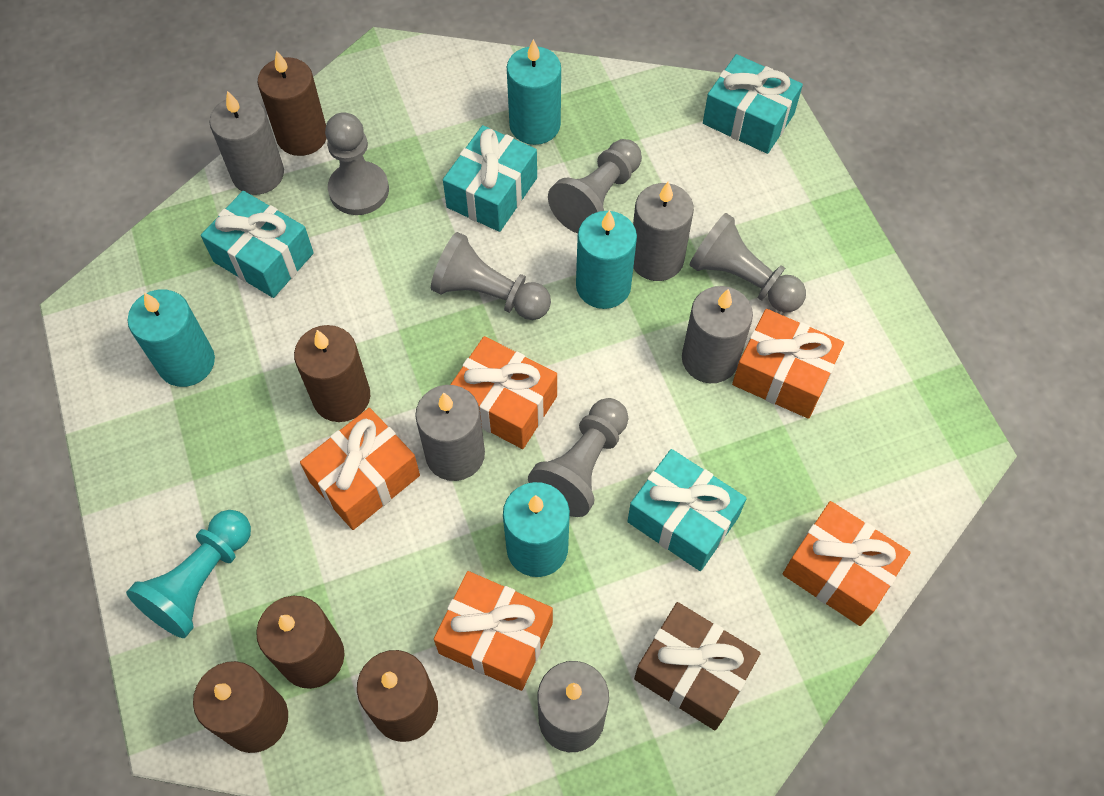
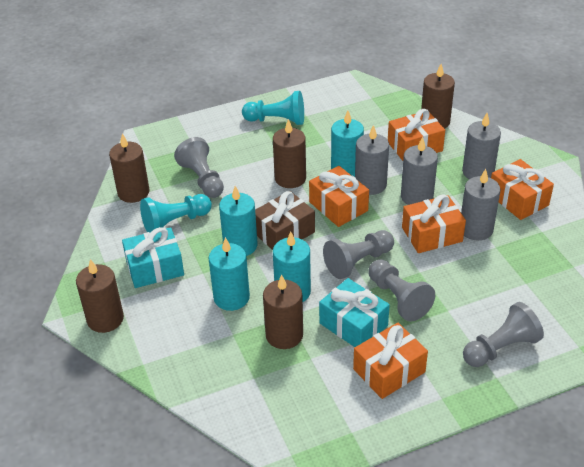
grey candle: [209,91,284,195] [415,385,485,481] [537,661,609,752] [633,181,694,281] [682,286,753,383] = 5 -> [355,125,389,195] [401,137,438,205] [461,169,501,240] [462,113,501,179] = 4
grey pawn: [325,112,389,215] [431,232,551,320] [528,398,628,517] [548,139,642,233] [689,213,806,312] = 5 -> [174,137,224,198] [323,230,394,279] [368,259,435,321] [463,302,544,367] = 4
turquoise gift: [201,191,314,298] [443,125,537,232] [627,449,747,571] [703,54,803,154] = 4 -> [122,227,184,288] [319,278,390,347] = 2
turquoise pawn: [126,510,251,638] = 1 -> [140,194,212,232] [242,91,304,125] = 2

